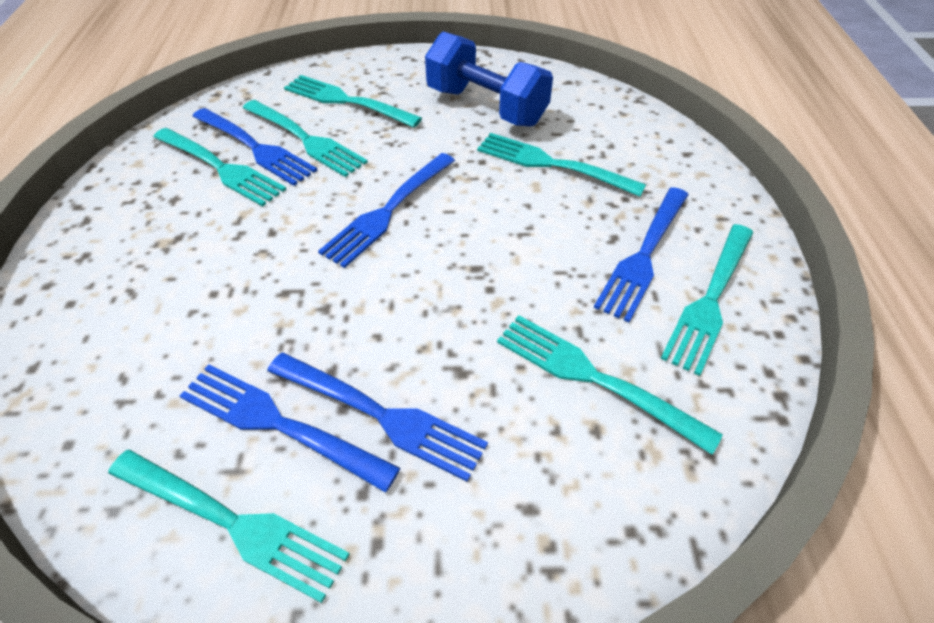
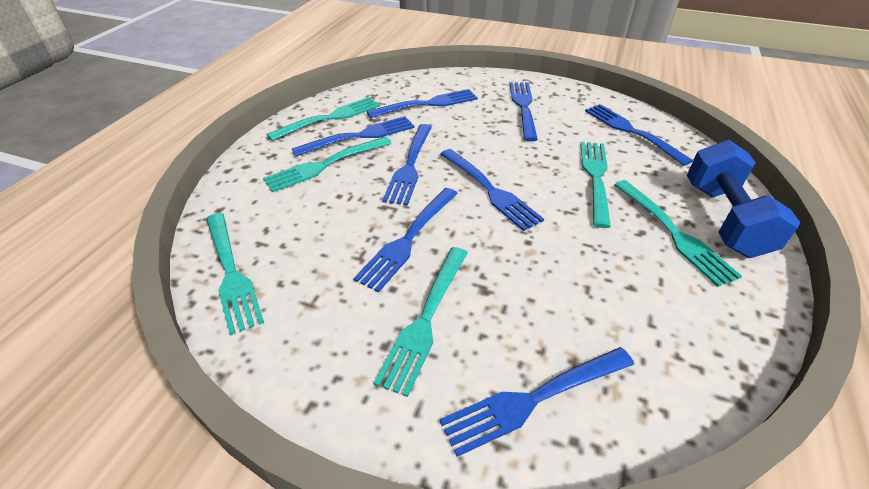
blue fork: [180,364,400,493] [192,108,317,186] [267,353,488,482] [318,153,455,268] [594,187,689,322] = 5 -> [292,116,415,156] [353,188,458,292] [367,89,478,118] [382,124,432,205] [440,149,544,231] [440,347,634,457] [510,82,538,142] [585,104,693,166] = 8
turquoise fork: [108,449,350,603] [153,128,286,207] [243,100,368,177] [284,75,422,128] [477,133,646,197] [497,315,723,454] [660,224,753,376] = 7 -> [206,213,264,335] [263,137,392,192] [267,97,380,141] [374,247,468,397] [580,142,611,228] [614,180,742,287] = 6

